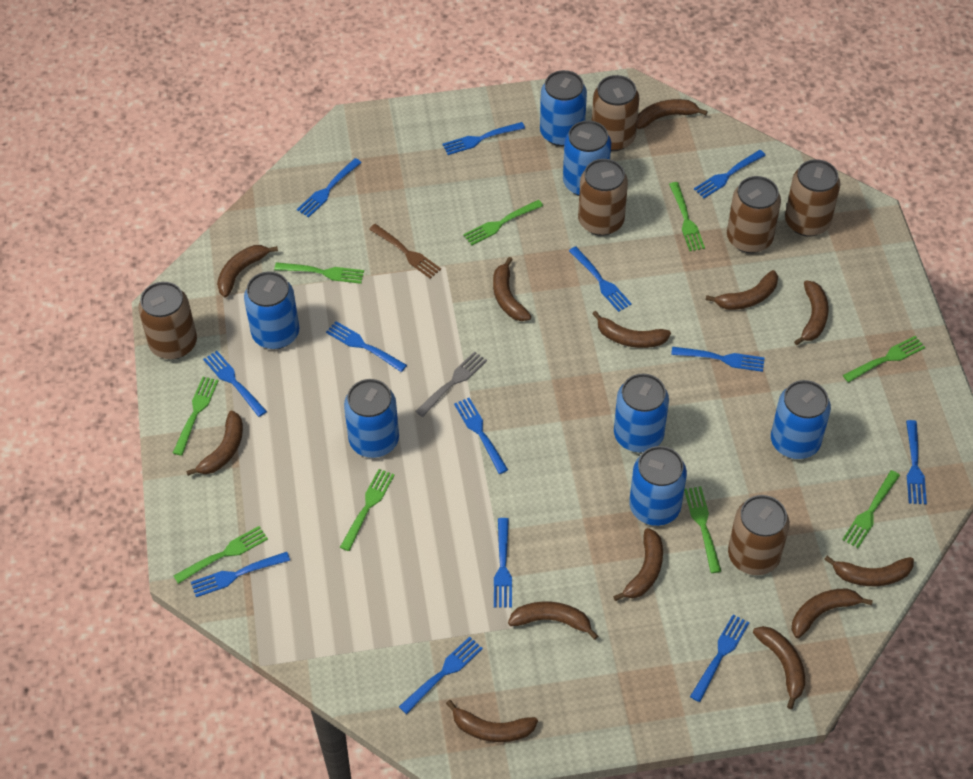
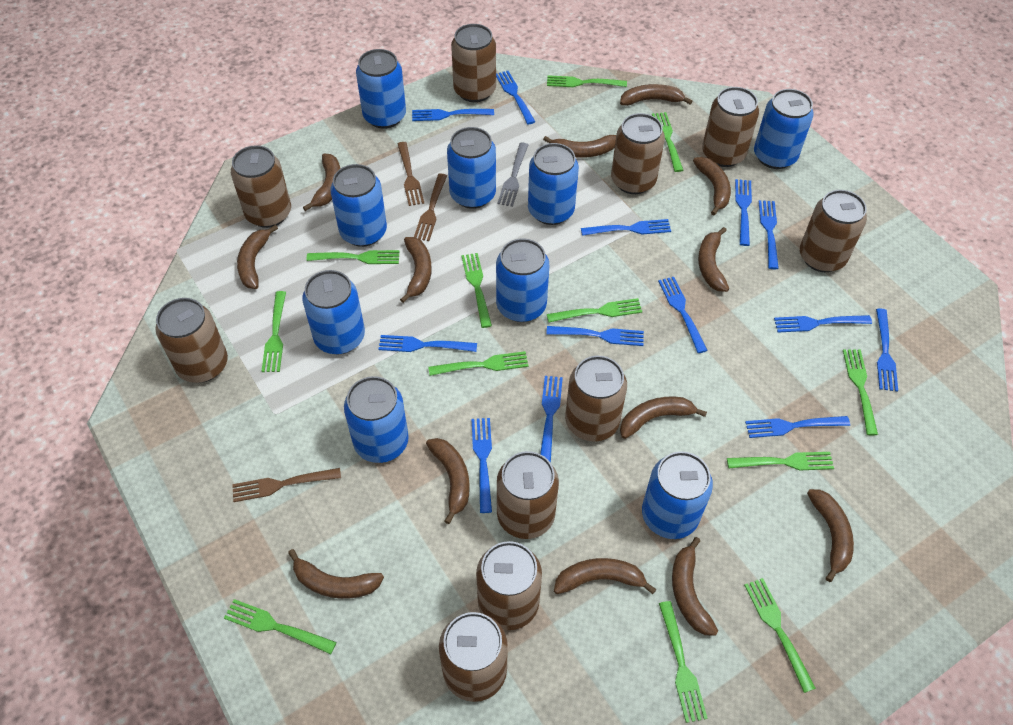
blue can: [244,271,299,349] [344,379,399,458] [540,70,587,146] [563,120,611,196] [614,374,669,452] [629,446,687,526] [771,380,831,459] = 7 -> [302,270,365,354] [331,164,387,247] [344,376,409,463] [356,49,406,129] [447,127,496,209] [496,238,549,322] [528,143,579,225] [642,451,713,539] [754,89,814,169] = 9
brown can: [138,282,197,360] [578,159,628,236] [592,75,639,151] [727,176,781,253] [728,495,790,575] [785,159,840,237] = 6 -> [155,298,228,383] [231,145,291,228] [439,612,508,702] [451,24,496,102] [476,541,542,630] [497,451,559,539] [565,356,627,442] [611,113,665,194] [702,87,759,167] [800,190,867,272] = 10
brown fork: [369,224,441,279] = 1 -> [232,468,341,502] [398,142,424,206] [414,174,447,241] = 3
green fork: [173,377,219,456] [174,526,268,584] [274,262,364,284] [340,469,395,551] [463,200,543,245] [669,182,705,251] [684,486,721,573] [842,470,900,548] [843,336,925,383] = 9 -> [224,599,337,654] [262,291,286,372] [307,250,400,264] [428,351,529,376] [461,253,492,328] [547,75,627,87] [547,298,642,322] [652,112,683,172] [659,601,708,723] [727,452,834,471] [744,578,816,693] [843,349,878,435] = 12

